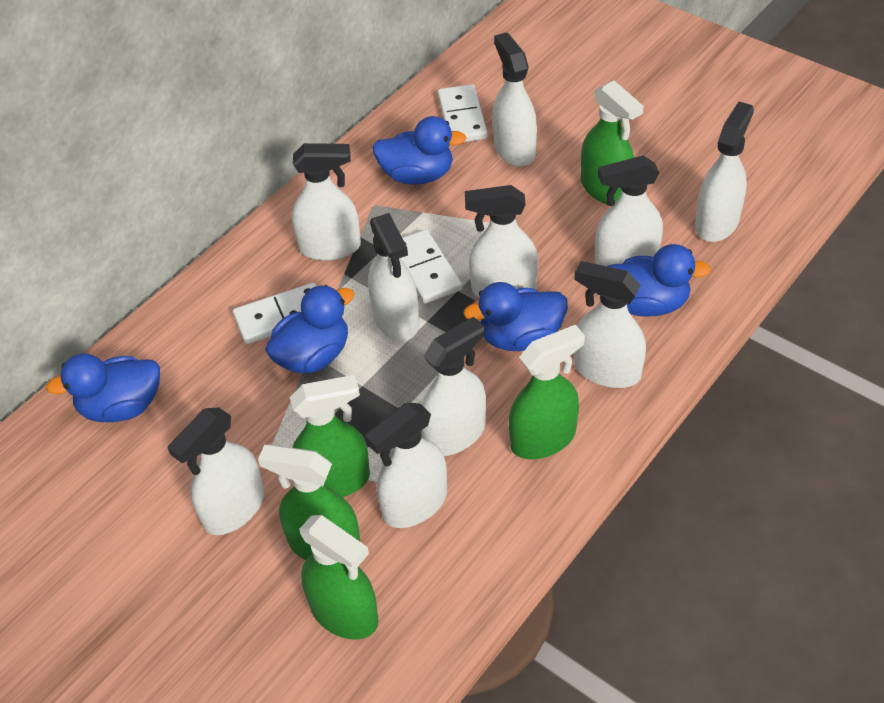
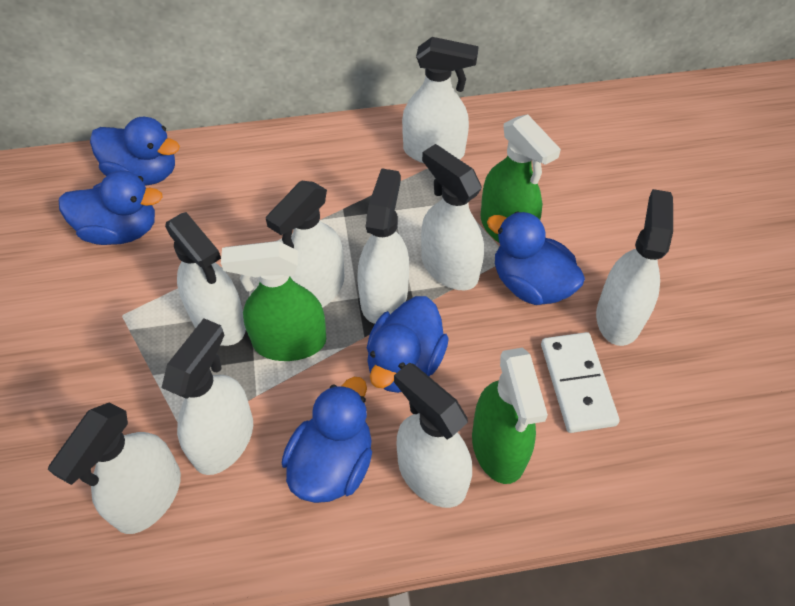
green spray bottle: [258,444,360,560] [290,375,370,497] [299,515,379,640] [509,324,585,459] [581,81,644,204] = 5 -> [221,241,326,361] [472,348,548,484] [480,114,561,242] = 3
white domino: [233,283,316,344] [400,229,462,304] [438,84,488,142] = 3 -> [541,332,620,433] = 1
white spray bottle: [167,407,264,535] [292,143,361,261] [365,403,447,528] [368,213,419,341] [421,317,486,456] [465,185,538,297] [493,32,537,167] [574,261,646,388] [595,155,663,266] [695,102,754,242] = 10 -> [48,402,181,534] [161,318,253,475] [165,212,246,346] [266,181,345,308] [357,168,409,324] [394,363,472,508] [402,37,479,163] [421,144,484,290] [596,189,673,346] = 9

